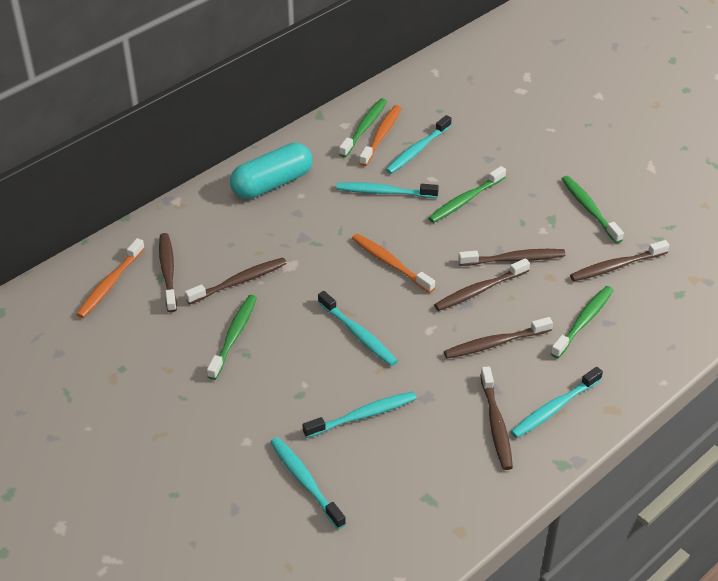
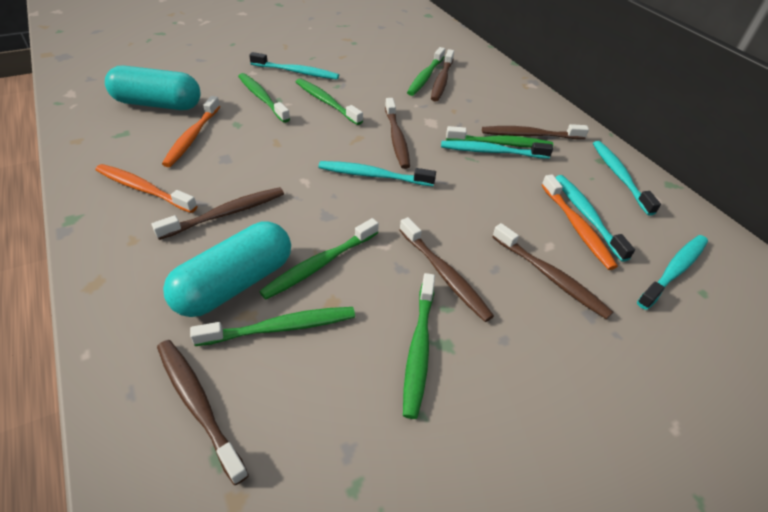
green toothbrush: [207,295,257,380] [339,98,387,157] [428,166,506,223] [551,286,614,358] [562,176,624,243] = 5 -> [190,307,355,346] [238,73,290,123] [259,218,379,300] [296,78,363,125] [403,273,435,419] [407,47,445,96] [446,126,553,148] = 7
turquoise capsule: [230,143,313,199] = 1 -> [105,66,201,110] [163,222,291,317] = 2

